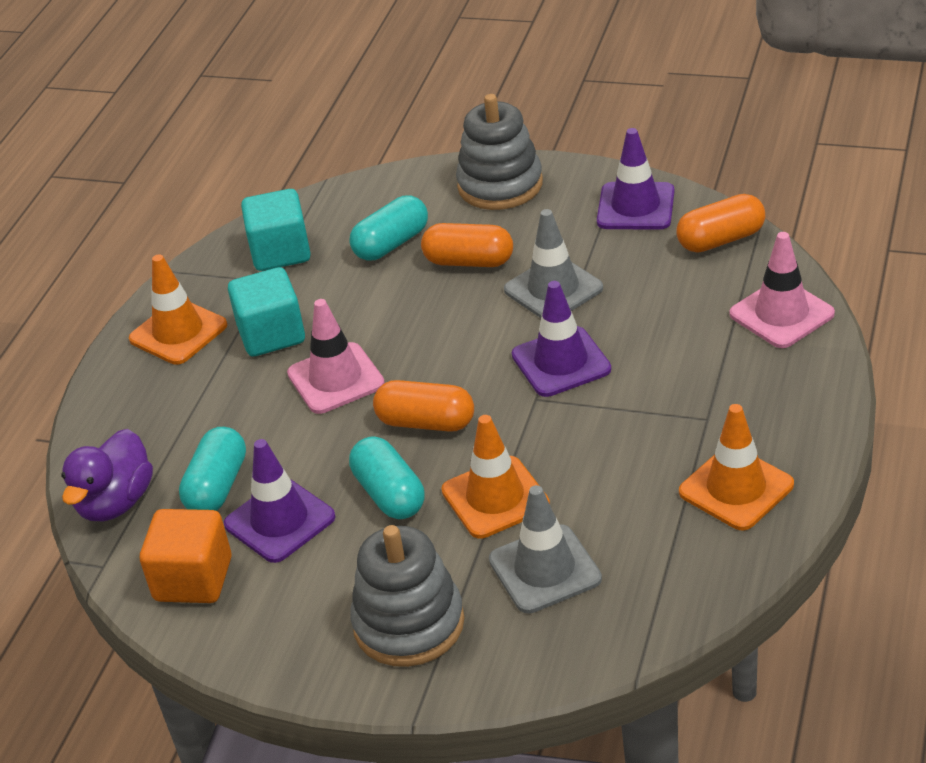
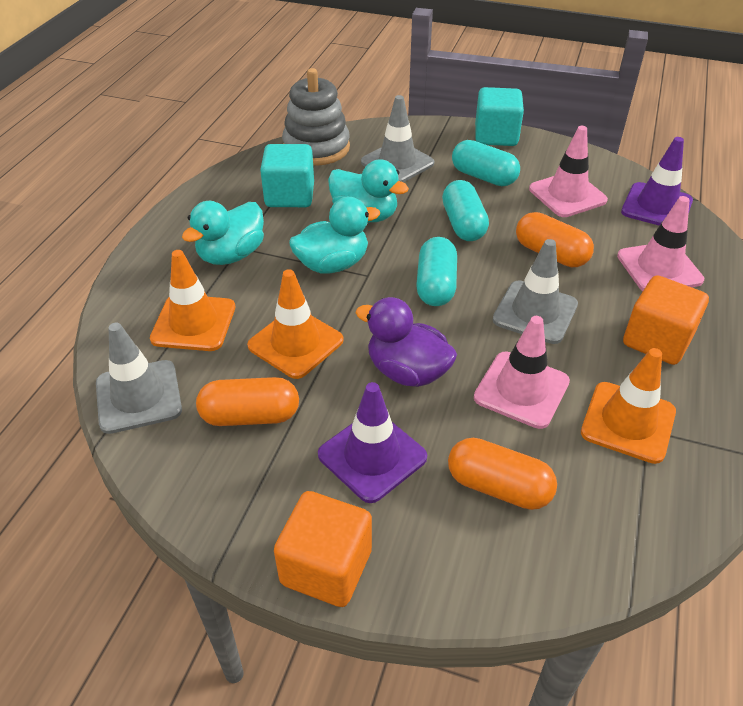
grey stacking toy: [350,525,465,667] [456,94,543,210] = 2 -> [282,68,350,166] = 1
grey traffic cone: [489,485,602,613] [504,209,603,318] = 2 -> [96,323,182,434] [361,95,434,182] [493,239,578,344] = 3
orange cube: [140,509,232,603] = 1 -> [274,491,372,607] [623,275,709,365] = 2
pink traffic cone: [287,299,385,414] [729,232,835,348] = 2 -> [474,316,570,429] [529,126,608,217] [617,196,704,291] = 3
purple traffic cone: [224,439,335,563] [512,281,611,397] [597,128,674,230] = 3 -> [318,382,427,503] [621,137,693,226] = 2
turquoise duck: none = 0 -> [182,201,264,265] [289,197,380,274] [328,159,409,222] = 3

